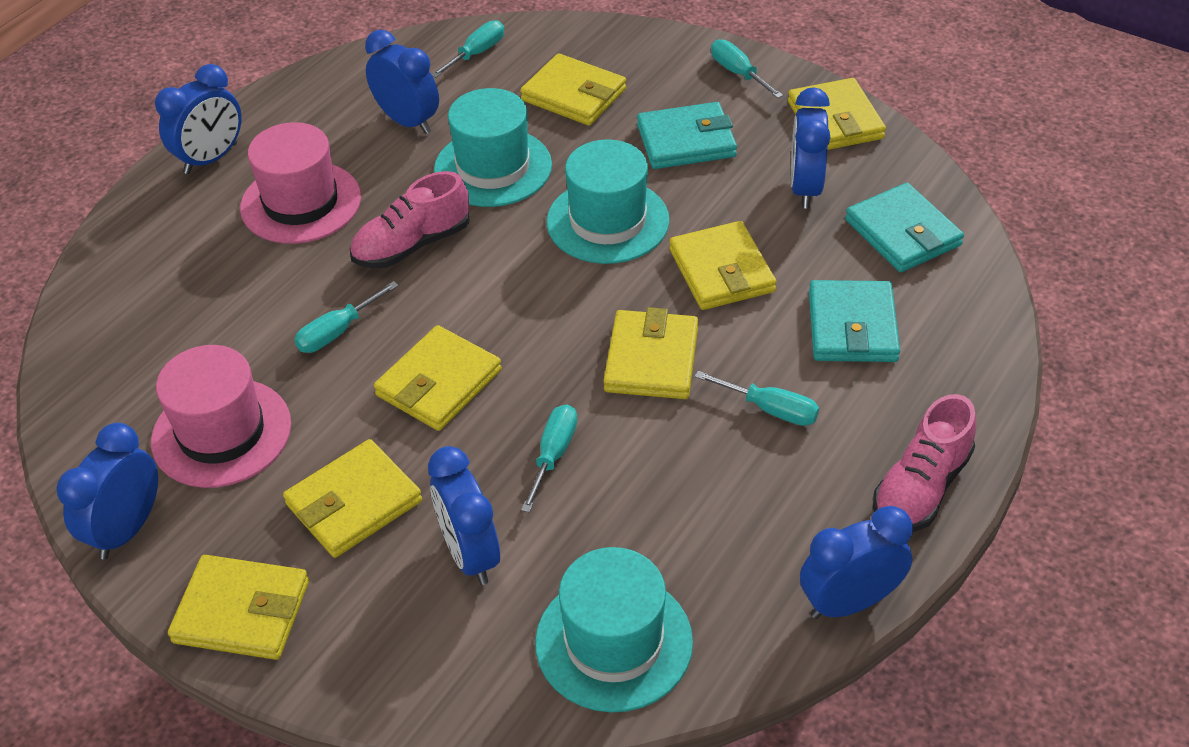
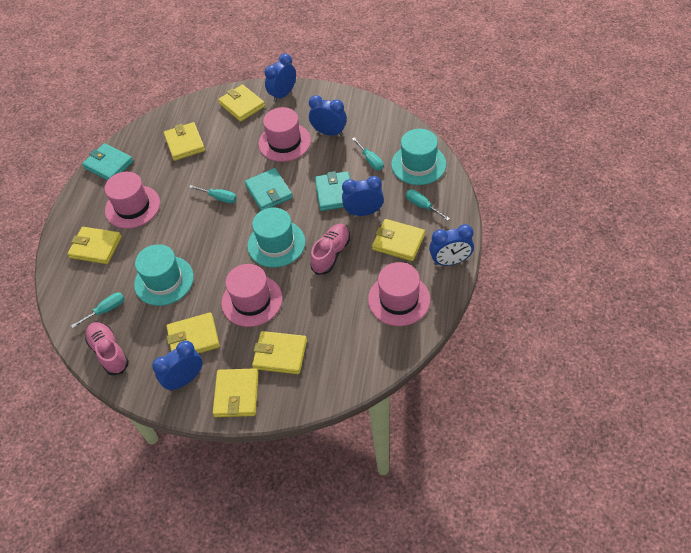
blue clock: [57,423,158,560] [155,64,242,174] [365,30,439,134] [428,446,500,585] [791,87,831,209] [800,506,913,619] = 6 -> [152,340,203,391] [265,53,296,102] [309,95,347,136] [342,176,384,216] [429,224,474,266] = 5
pink hat: [151,345,291,488] [240,122,361,244] = 2 -> [104,172,160,229] [221,264,282,327] [258,107,311,162] [368,262,430,326] = 4
turquoise screwdriver: [294,281,399,353] [432,20,504,78] [521,405,577,513] [694,371,819,426] [711,39,783,98] = 5 -> [71,293,125,328] [189,185,237,203] [352,137,383,170] [406,189,450,221] = 4

